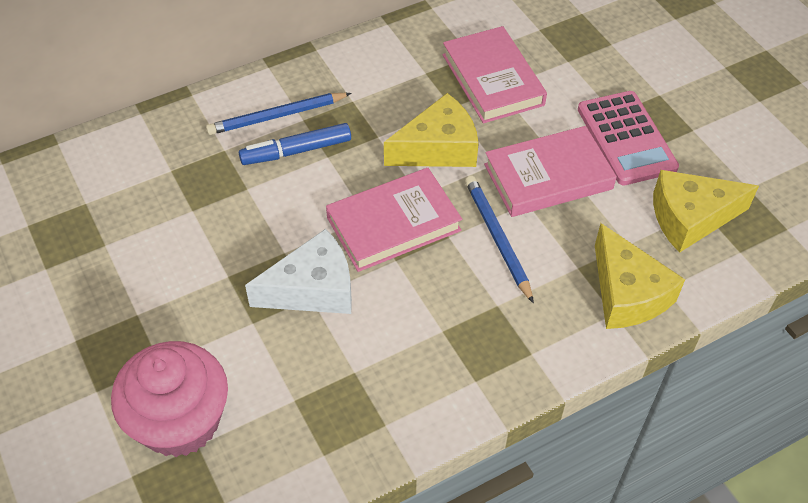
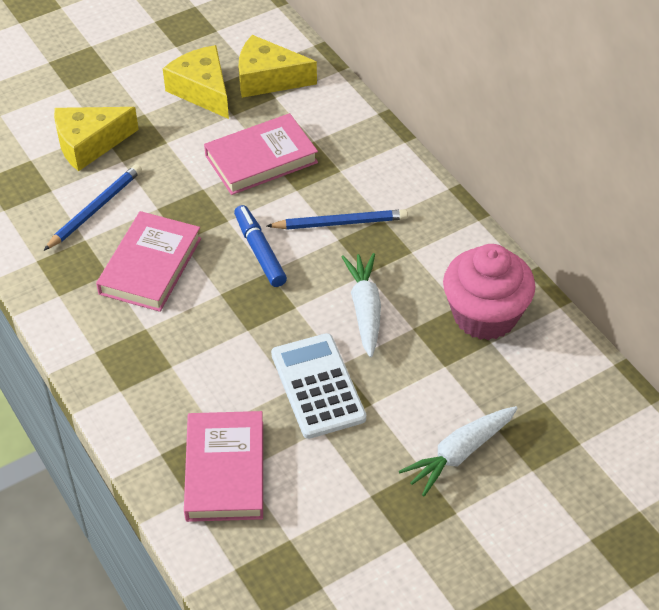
pink calculator: [578,91,679,185] = 1 -> none = 0
white calculator: none = 0 -> [271,333,366,439] = 1
white carrot: none = 0 -> [342,253,381,358] [399,406,518,496] = 2
white cheese: [245,229,352,314] = 1 -> none = 0

